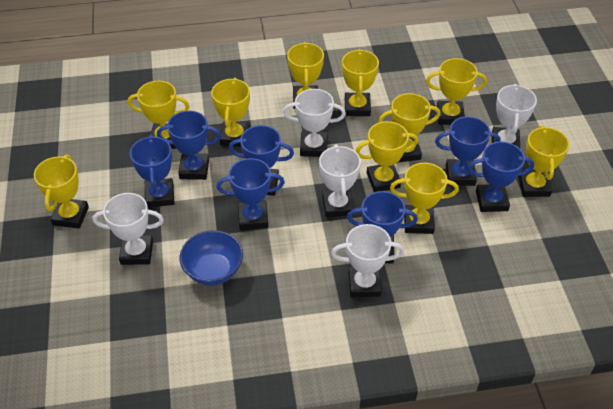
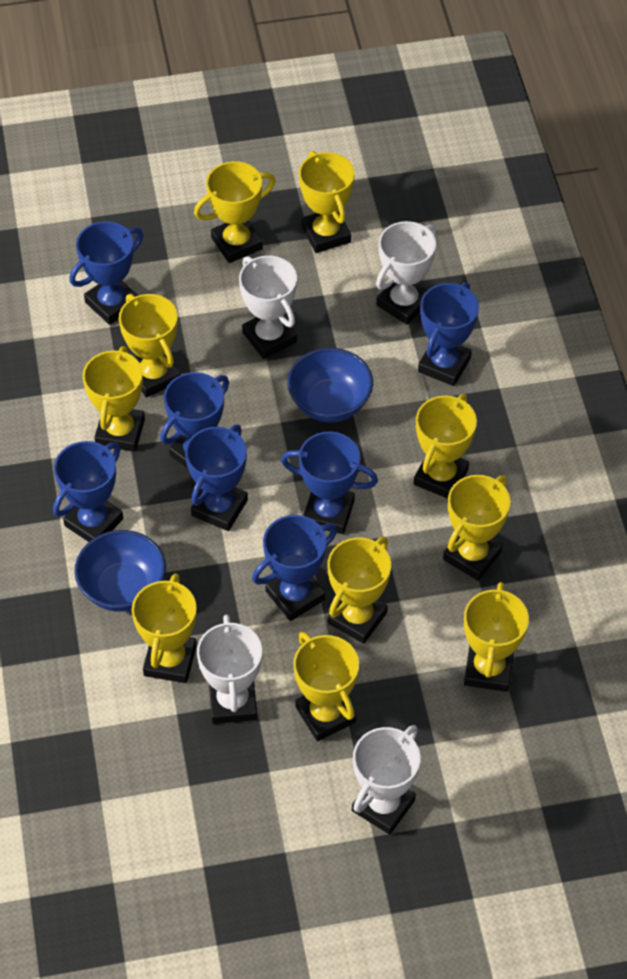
blue bowl: [180,230,243,286] = 1 -> [75,530,166,612] [287,348,373,422] = 2
white trophy: [93,193,164,265] [283,89,346,157] [319,144,361,217] [331,224,404,297] [492,84,537,148] = 5 -> [197,614,262,724] [239,256,297,359] [352,725,421,835] [376,221,437,325] = 4

